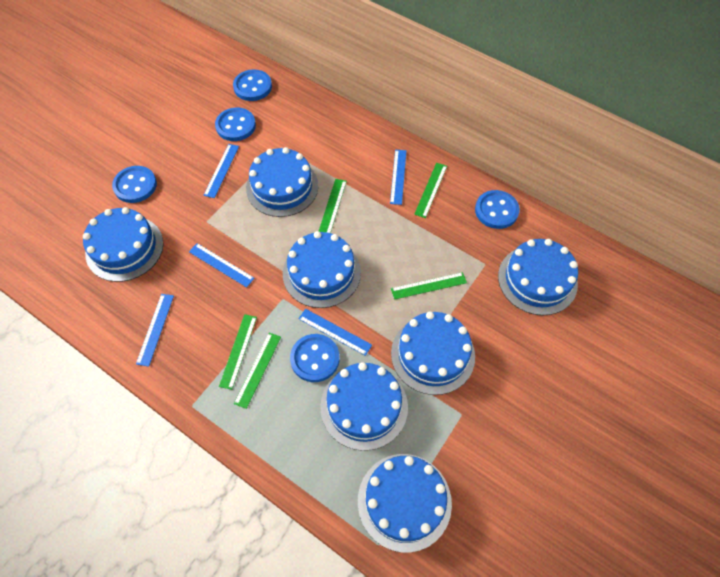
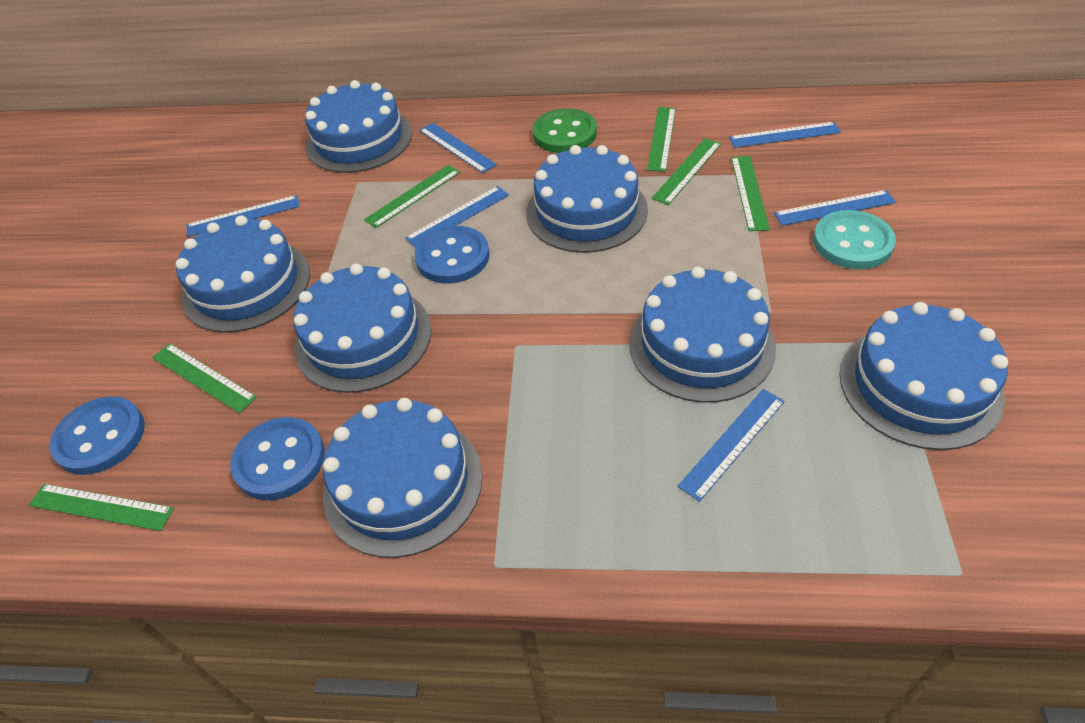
blue button: [112,166,157,203] [215,108,256,141] [233,69,272,101] [290,334,340,382] [475,190,520,229] = 5 -> [49,396,145,475] [230,417,325,501] [415,226,489,284] = 3
blue ruler: [136,294,174,367] [189,243,254,287] [203,144,239,198] [298,309,372,356] [390,150,406,205] = 5 -> [186,195,300,237] [405,186,509,248] [419,123,497,173] [677,389,785,502] [729,122,841,148] [774,190,896,226] = 6
green button: none = 0 -> [533,108,597,153] = 1
green ruler: [219,314,257,390] [234,333,281,409] [319,179,347,233] [391,272,467,300] [414,163,447,218] = 5 -> [29,484,174,531] [152,343,257,413] [364,165,460,228] [647,107,676,172] [652,138,721,205] [731,156,770,231] = 6
turquoise button: none = 0 -> [813,210,896,269] = 1

